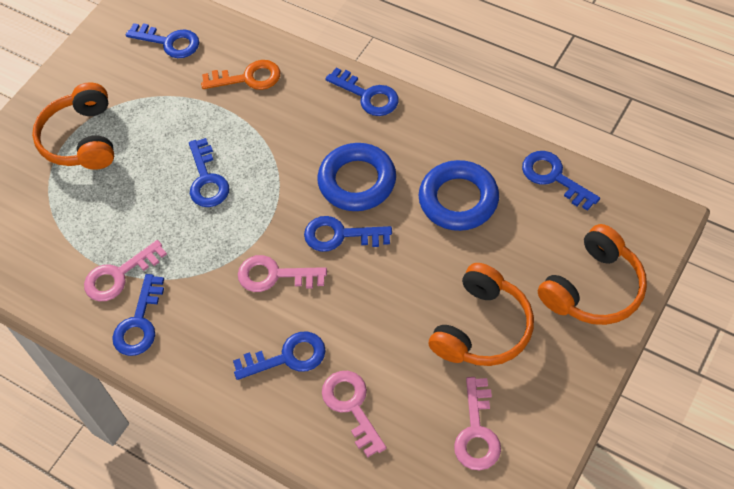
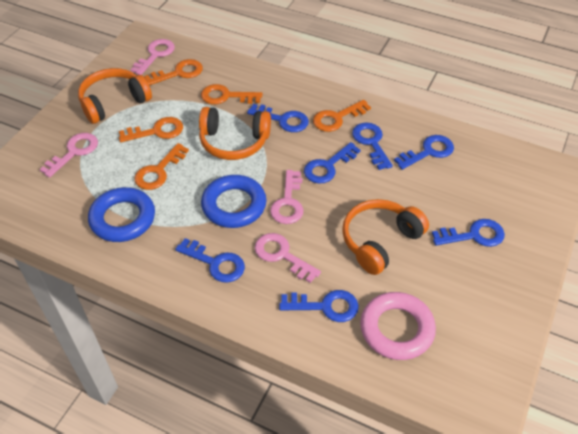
orange key: [201,60,280,90] = 1 -> [119,117,183,142] [134,143,189,190] [144,59,203,85] [201,84,262,104] [313,100,371,132] = 5
pink ring: none = 0 -> [360,292,436,360] = 1

